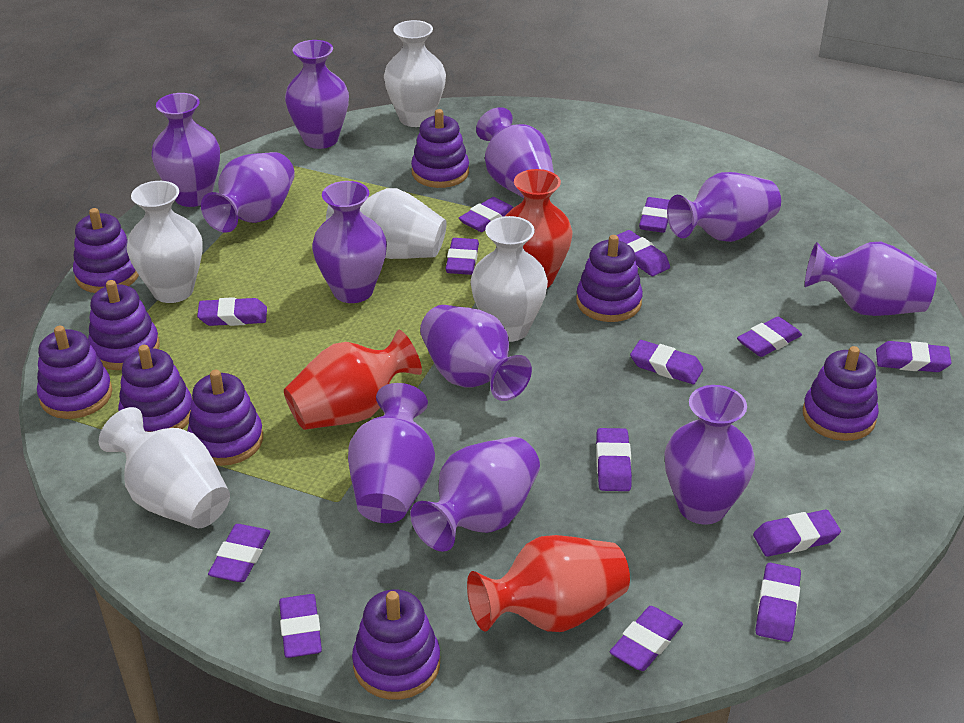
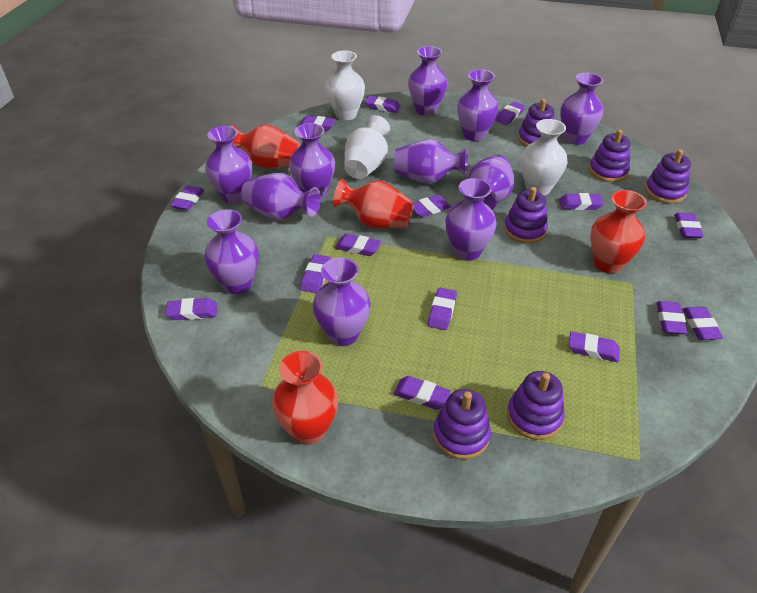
purple eraser: [197,297,267,326] [208,524,270,582] [279,594,322,658] [445,238,479,275] [459,197,513,232] [596,428,632,491] [610,606,683,671] [617,230,670,276] [630,340,703,384] [639,197,670,233] [737,317,802,357] [753,510,841,557] [755,563,801,642] [876,341,951,372] = 14 -> [166,298,217,320] [170,185,205,210] [300,116,335,131] [300,254,331,293] [335,234,381,256] [365,96,401,113] [394,376,451,410] [413,195,451,217] [428,288,457,330] [495,102,525,125] [559,193,604,210] [569,331,620,362] [657,301,688,334] [674,213,704,239] [683,307,723,340] = 15
purple stacking toy: [37,326,112,419] [73,208,139,293] [88,280,160,370] [118,345,192,432] [187,370,263,466] [352,589,440,700] [411,109,469,188] [576,235,643,322] [803,346,879,441] = 9 -> [433,389,491,460] [504,187,548,244] [507,371,564,440] [518,99,555,147] [589,129,631,182] [645,149,691,204] = 6
red vase: [284,330,422,430] [467,535,630,632] [505,169,573,288] = 3 -> [231,124,300,168] [272,351,338,445] [333,178,414,228] [590,190,647,273] = 4
white vase: [98,407,230,528] [127,181,203,303] [326,188,447,259] [384,20,446,127] [471,216,548,342] = 5 -> [325,50,365,120] [344,115,390,179] [521,119,568,195] = 3

